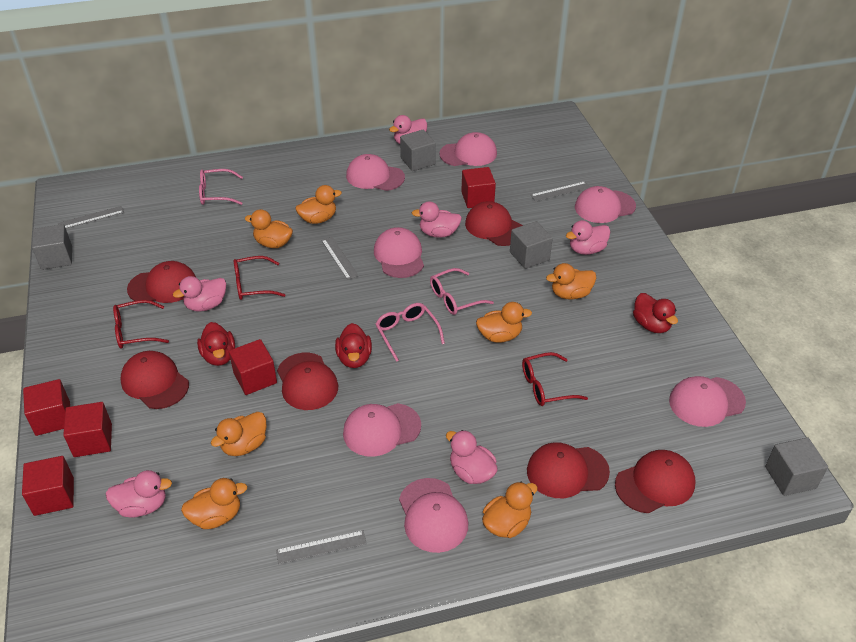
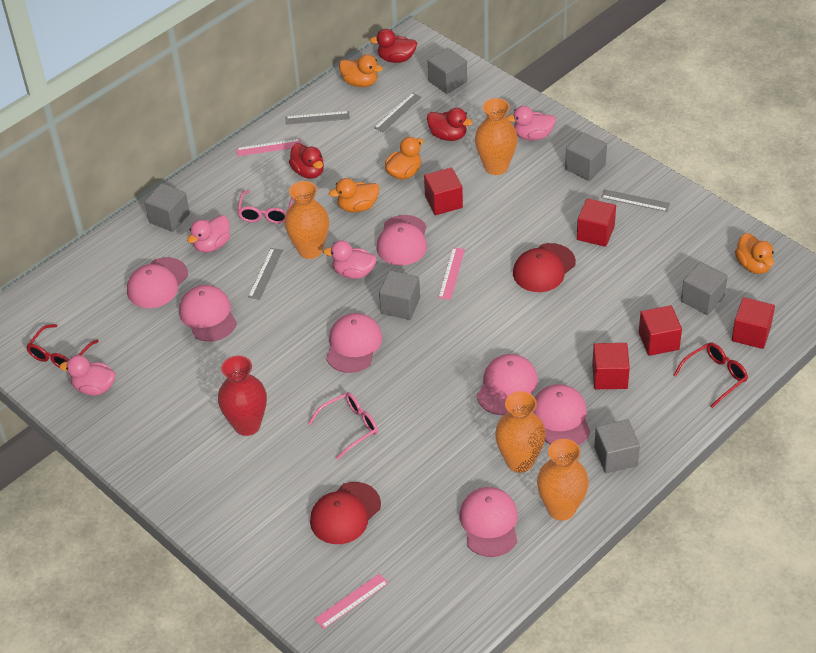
grey cube: [32,224,72,270] [400,129,436,171] [510,221,553,269] [765,437,828,496] = 4 -> [144,183,190,232] [379,270,420,320] [428,48,467,94] [565,132,607,181] [594,419,640,473] [681,262,728,315] = 6
orange duck: [181,478,247,529] [211,412,267,456] [245,209,293,248] [295,185,342,224] [476,302,532,343] [482,482,538,538] [546,263,596,300] = 7 -> [329,178,379,212] [339,54,383,87] [385,137,424,180] [735,233,774,274] = 4
orange vase: none = 0 -> [285,181,329,259] [475,98,518,175] [495,391,546,473] [537,439,589,521] = 4
pink duck: [106,470,172,518] [173,276,226,312] [389,115,427,144] [412,201,462,238] [446,430,498,484] [566,220,610,255] = 6 -> [59,355,116,396] [187,215,230,253] [323,241,377,279] [506,106,556,140] = 4
pink glasses: [199,169,243,205] [376,303,445,362] [430,268,494,315] = 3 -> [237,190,294,224] [308,392,378,459] = 2
pink ruler: none = 0 -> [236,139,301,156] [315,573,388,629] [438,247,465,300] = 3
red cap: [120,351,189,409] [127,261,196,303] [277,353,338,410] [465,201,523,246] [527,442,610,498] [615,450,695,513] = 6 -> [310,482,381,544] [513,243,576,292] = 2
red glasses: [113,300,169,349] [234,256,285,300] [522,352,588,406] = 3 -> [26,324,99,368] [674,343,748,408] = 2
red vase: none = 0 -> [218,356,267,436] = 1

